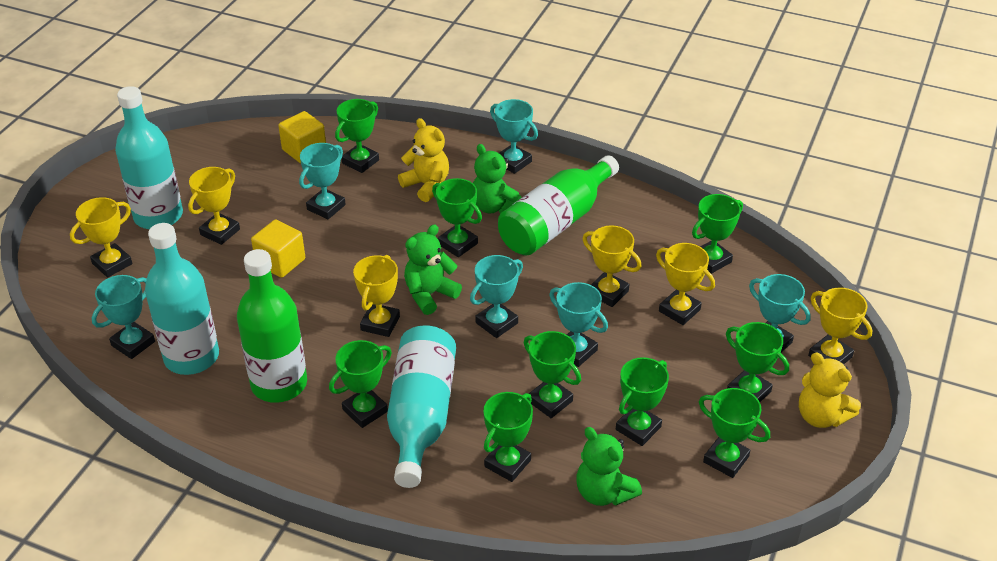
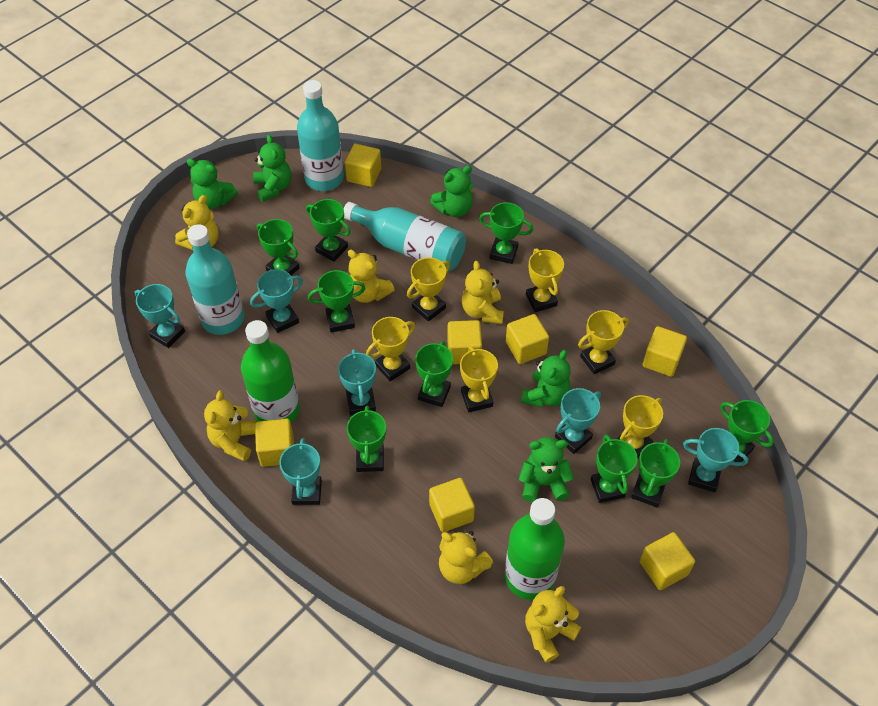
green teddy bear: [404,225,462,315] [473,144,522,214] [576,427,642,506] = 3 -> [187,158,238,209] [253,135,291,202] [430,165,473,217] [519,437,574,502] [521,350,570,407] = 5
yellow cube: [251,219,305,278] [278,111,326,163] = 2 -> [255,418,294,467] [345,144,381,187] [429,478,475,532] [447,320,482,364] [506,314,549,364] [640,532,695,590] [642,326,687,377] = 7
yellow teddy bear: [398,118,449,202] [799,353,861,428] = 2 -> [175,195,218,250] [204,390,257,462] [348,250,395,303] [439,531,493,584] [462,261,504,324] [525,586,581,663] = 6

